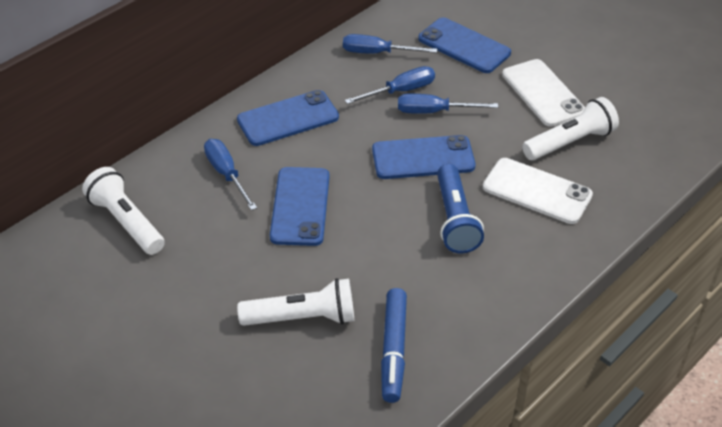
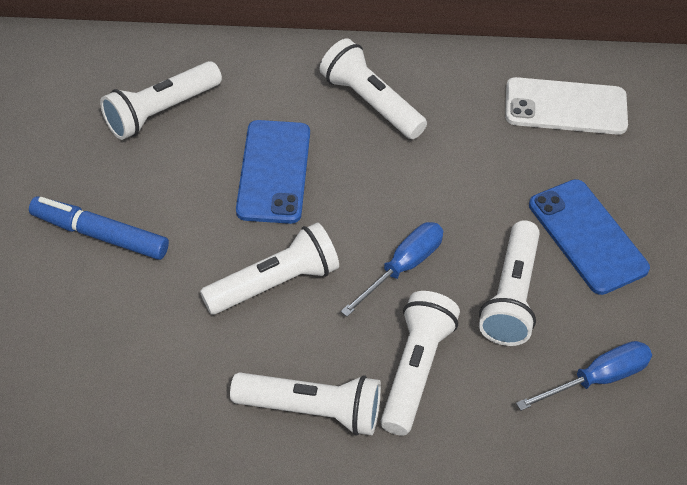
blue flashlight: [437,164,484,253] = 1 -> none = 0
blue phone: [237,90,339,146] [270,167,329,246] [372,135,475,179] [418,17,511,73] = 4 -> [236,120,310,224] [529,179,650,295] = 2
blue screwdriver: [204,139,257,211] [343,34,437,54] [345,66,435,104] [398,94,498,114] = 4 -> [341,222,443,317] [516,341,652,411] = 2
white flashlight: [82,167,165,255] [237,278,354,326] [522,97,619,160] = 3 -> [100,61,222,140] [200,222,339,314] [230,373,381,436] [320,38,427,139] [381,291,460,436] [479,220,540,346] = 6
white phone: [483,158,593,224] [502,59,585,127] = 2 -> [505,77,628,135] = 1

